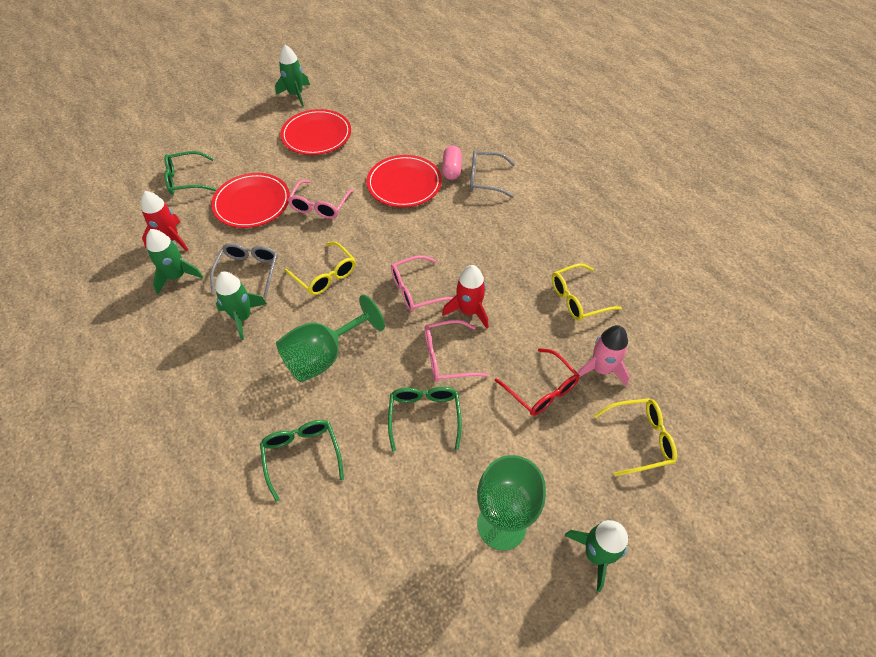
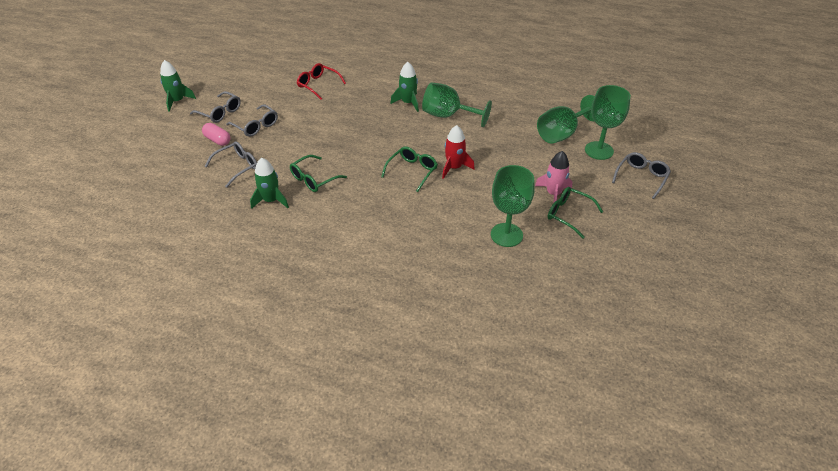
green goblet: [276,294,385,382] [477,455,546,551] = 2 -> [422,82,492,127] [491,165,535,247] [537,95,595,143] [585,85,631,160] = 4
green rocket: [146,229,203,294] [215,272,267,340] [275,45,310,106] [565,520,628,592] = 4 -> [160,60,196,112] [250,158,289,209] [390,62,419,112] = 3
grey glasses: [210,243,278,298] [470,151,515,198] = 2 -> [190,91,241,123] [205,141,257,188] [226,105,278,137] [612,152,671,199] = 4
pink glasses: [288,180,354,219] [391,255,454,312] [424,320,489,382] = 3 -> none = 0
red plate: [211,173,290,228] [280,109,351,155] [366,155,442,207] = 3 -> none = 0
red rocket: [141,191,188,251] [442,265,488,329] = 2 -> [442,125,475,179] = 1
yellow glasses: [284,241,356,295] [552,264,622,321] [594,398,677,476] = 3 -> none = 0

